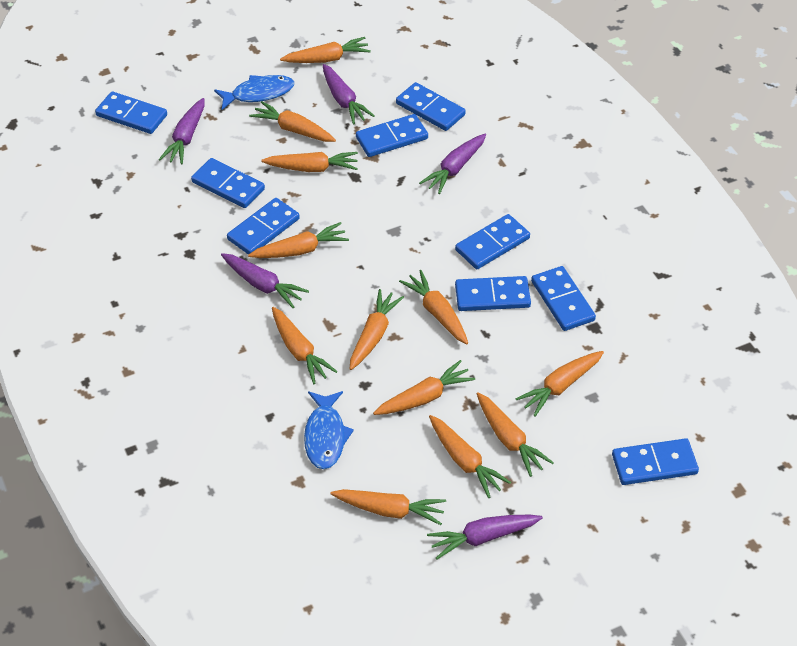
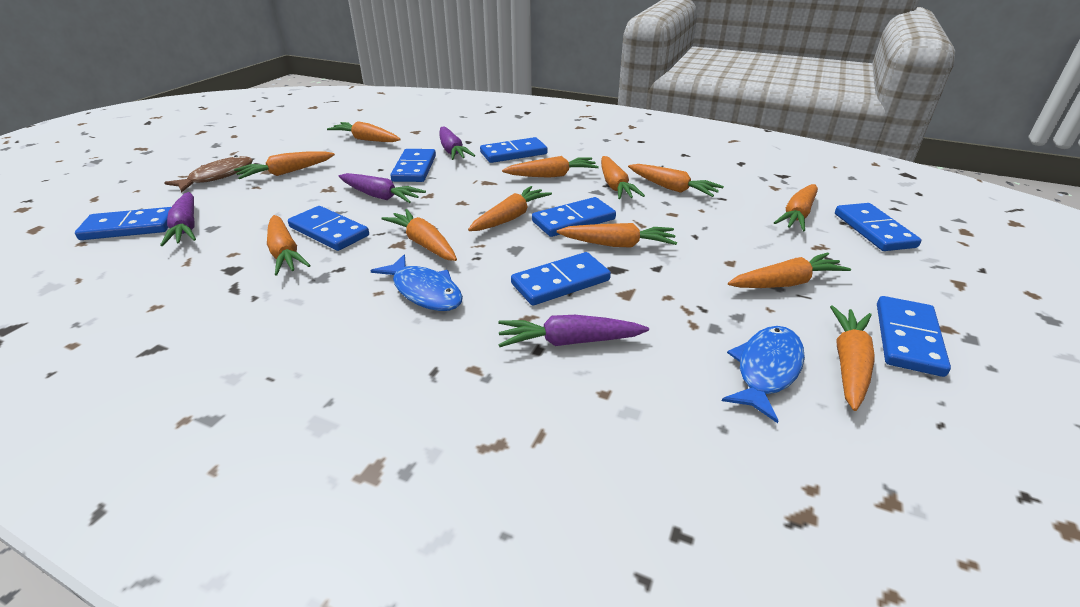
blue domino: [95,91,167,134] [191,158,265,208] [227,198,300,255] [356,114,428,157] [396,82,466,131] [455,214,530,269] [455,276,531,311] [531,266,596,331] [612,438,699,485] = 9 -> [75,207,171,240] [288,206,369,251] [390,149,436,182] [480,137,548,163] [511,252,611,306] [532,197,616,237] [835,203,921,251] [877,296,951,377] = 8
brown fish: none = 0 -> [164,155,253,193] = 1
purple carrot: [159,98,205,164] [221,253,309,308] [323,64,375,125] [419,134,486,194] [427,515,543,559] = 5 -> [160,192,196,246] [339,173,426,203] [440,126,475,160] [498,315,649,347] = 4

